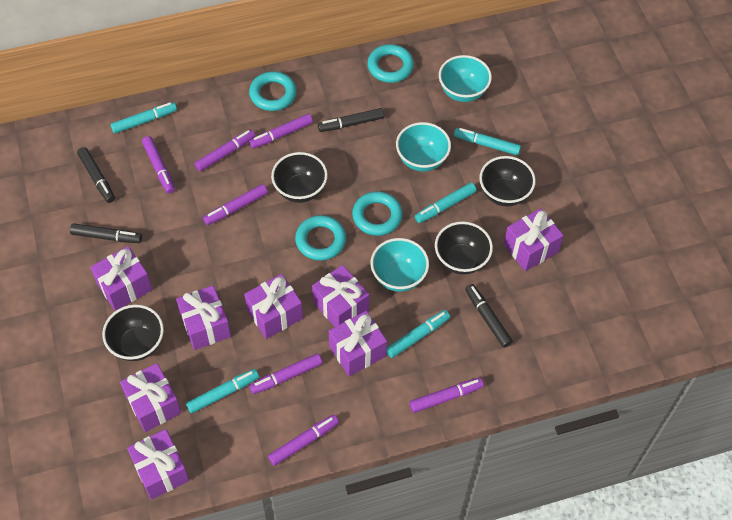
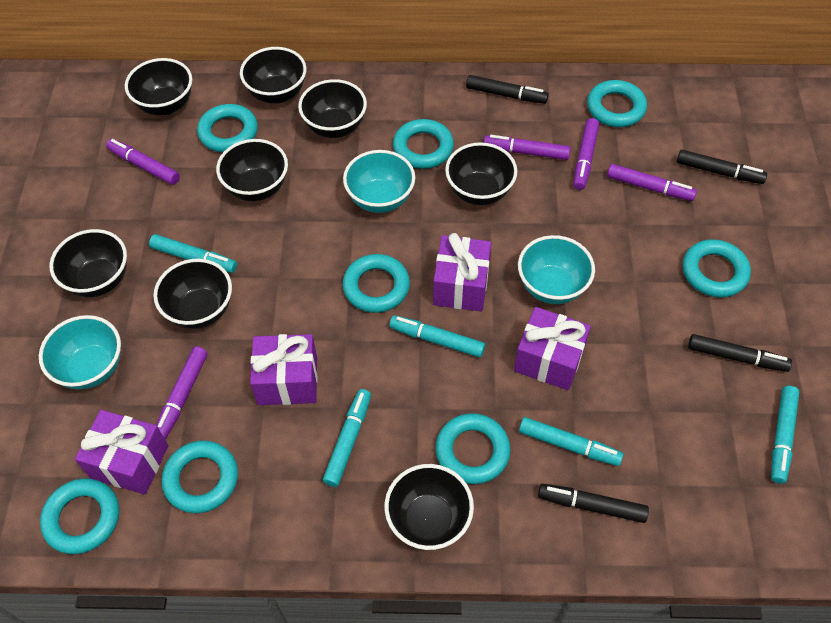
black bowl: [102,305,164,361] [271,152,328,203] [435,221,493,275] [479,156,536,207] = 4 -> [49,229,127,297] [125,58,192,115] [154,259,232,329] [216,139,288,201] [240,47,307,104] [298,79,367,138] [384,464,474,550] [445,142,517,205] = 8
purple gift: [91,246,152,311] [120,363,182,432] [127,429,189,500] [176,285,231,350] [244,274,303,339] [312,265,369,327] [329,311,387,376] [504,208,564,271] = 8 -> [75,410,168,495] [250,334,318,405] [433,233,491,311] [514,307,591,390] = 4
purple marker: [142,136,175,193] [195,129,256,172] [203,184,268,225] [249,114,313,149] [249,353,322,394] [268,415,339,466] [409,378,484,413] = 7 -> [106,139,180,185] [156,347,208,439] [484,135,571,160] [573,118,599,190] [607,164,697,201] = 5
turquoise ring: [249,71,296,111] [295,215,346,261] [352,191,403,236] [367,44,414,83] = 4 -> [40,478,119,554] [162,440,238,513] [197,104,258,152] [342,254,410,313] [393,119,454,169] [436,413,510,484] [587,80,647,127] [683,239,751,298] = 8

